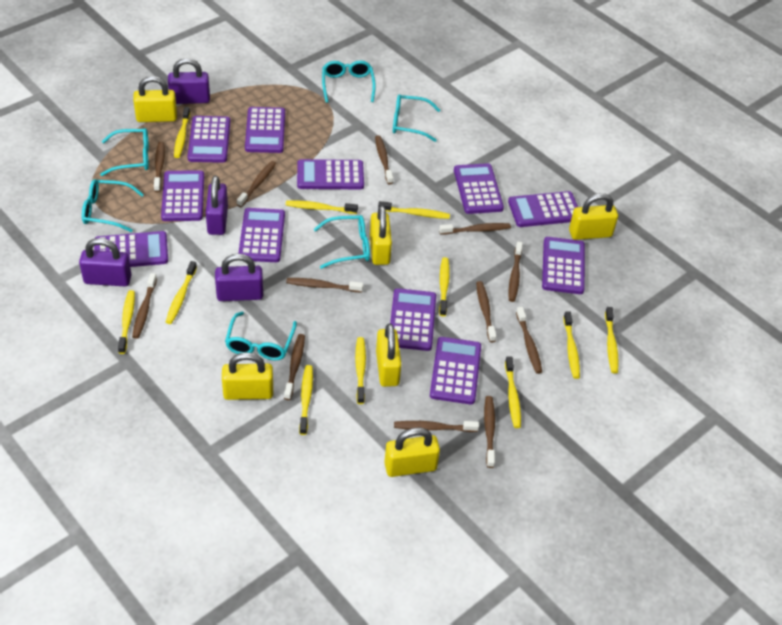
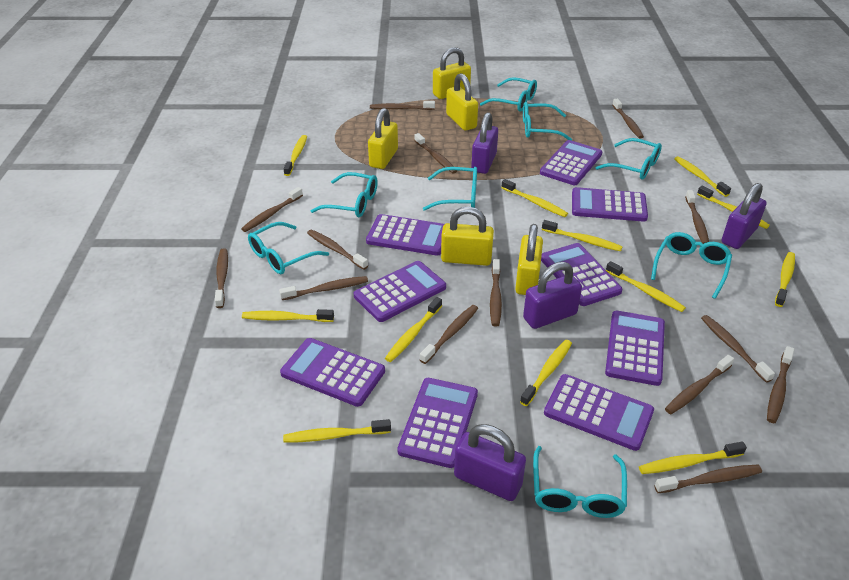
brown toothbrush: [132,273,157,339] [154,142,165,192] [237,161,276,207] [284,334,305,400] [286,278,363,293] [375,135,393,184] [394,421,479,432] [439,223,511,235] [476,281,496,342] [484,396,495,468] [509,242,523,302] [516,307,542,374] = 12 -> [215,248,228,308] [241,187,303,232] [279,276,368,300] [307,229,368,270] [370,101,435,110] [414,133,457,174] [420,305,478,364] [490,259,502,327] [612,98,644,138] [654,465,762,493] [665,355,734,414] [685,190,709,244] [701,315,775,383] [767,346,794,423] = 14
purple calculator: [94,231,168,267] [161,170,204,221] [188,116,230,163] [238,208,285,262] [245,107,285,153] [297,159,364,189] [390,288,436,351] [430,337,481,405] [454,163,504,214] [508,191,578,227] [542,237,585,294] = 11 -> [280,338,385,407] [354,261,446,322] [366,214,444,256] [397,378,478,468] [540,140,602,185] [541,243,622,306] [544,374,654,451] [572,187,648,222] [605,311,665,386] = 9
turquoise glasses: [82,179,144,232] [100,128,149,176] [225,312,297,361] [314,215,370,269] [322,61,376,103] [393,94,440,142] = 6 -> [248,222,329,274] [311,172,378,217] [423,167,477,211] [480,77,537,112] [523,102,572,141] [533,446,627,518] [596,138,662,180] [651,232,732,299] = 8
yellow padlock: [133,76,177,122] [222,352,273,400] [370,205,392,265] [376,323,402,387] [384,428,440,477] [569,193,618,240] = 6 -> [368,108,398,169] [433,47,471,99] [441,207,494,266] [446,73,478,131] [515,224,543,295] = 5
yellow toothbrush: [118,290,135,354] [166,261,197,324] [174,107,190,158] [286,201,358,214] [299,365,313,435] [355,337,366,404] [378,201,450,219] [439,257,450,316] [505,356,521,428] [563,311,580,379] [605,307,619,374] = 11 -> [242,309,334,322] [283,135,307,176] [283,419,391,443] [385,297,442,362] [501,179,568,217] [520,340,572,406] [542,220,623,251] [606,261,686,312] [639,441,747,474] [674,156,731,197] [697,186,770,229] [775,252,795,307] = 12

